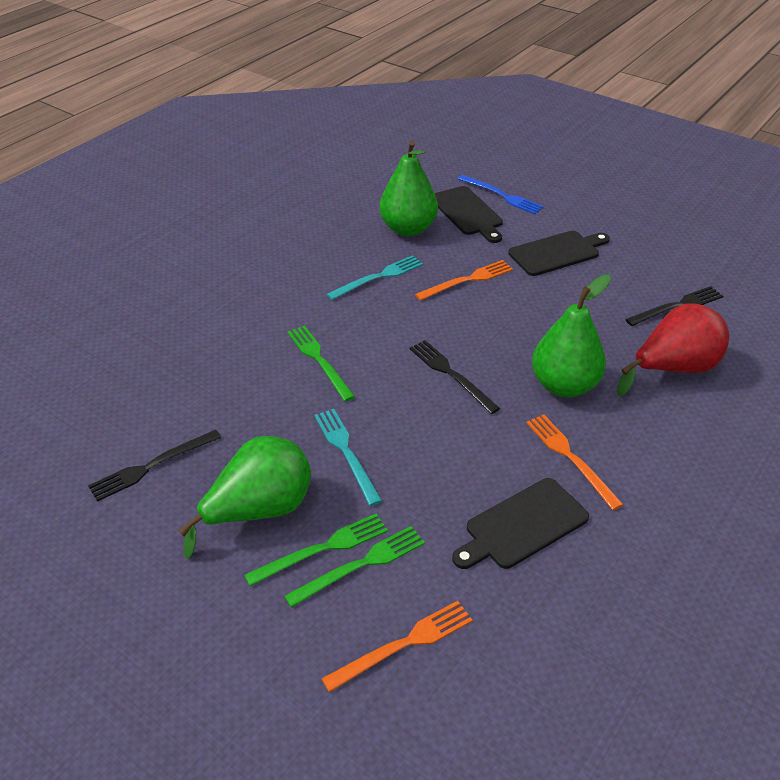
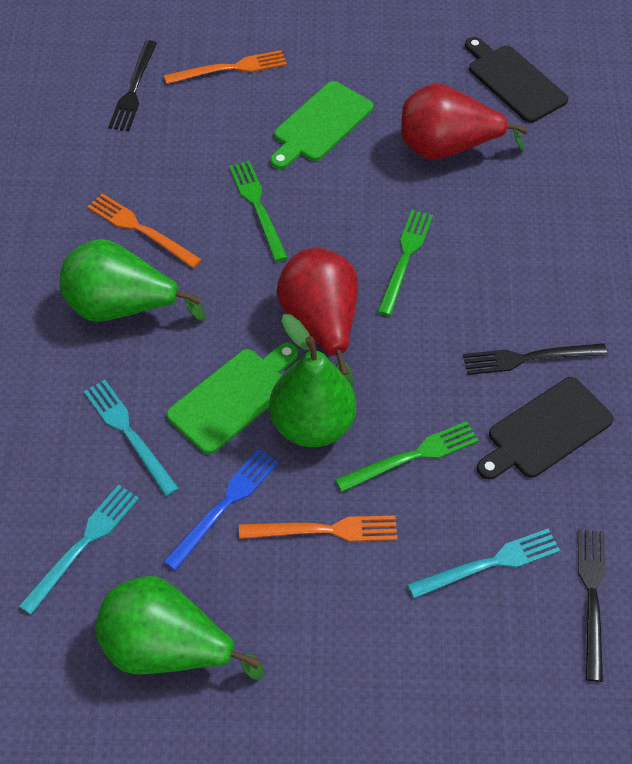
black cutting board: [435,186,503,243] [452,478,589,569] [508,231,610,276] = 3 -> [465,37,568,123] [477,377,614,480] = 2
green cutting board: none = 0 -> [166,343,298,454] [270,81,373,169] = 2
red pear: [617,303,729,396] = 1 -> [277,248,358,388] [401,83,528,160] = 2
turquoise fork: [314,409,382,506] [326,255,423,300] = 2 -> [19,485,139,615] [84,380,179,496] [407,529,560,599] = 3

